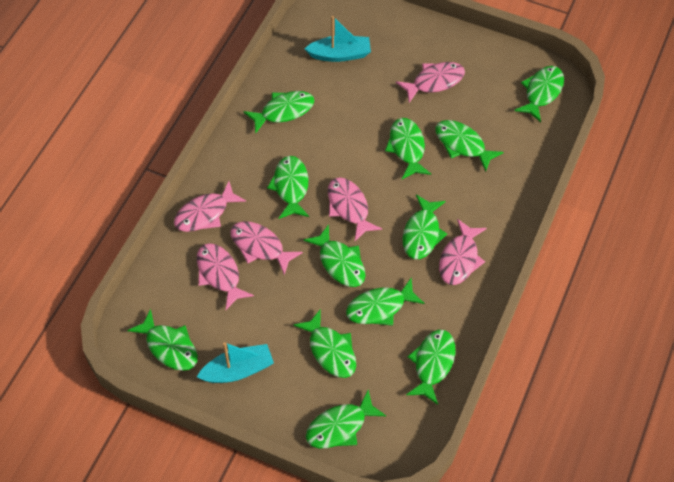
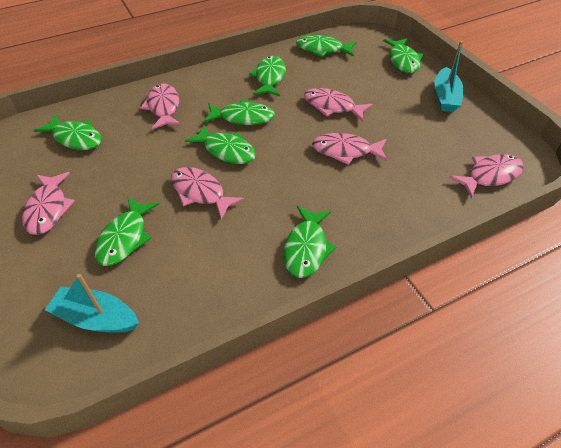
green fish: [127,309,198,371] [243,91,314,134] [267,156,309,219] [293,310,356,378] [303,224,366,287] [306,390,386,448] [346,278,425,326] [385,118,431,179] [402,195,447,259] [406,330,456,405] [435,120,504,172] [514,66,564,122] = 12 -> [34,114,102,150] [95,196,159,266] [185,125,256,164] [203,99,275,125] [249,56,286,96] [283,206,336,278] [296,35,356,57] [384,38,423,73] = 8

